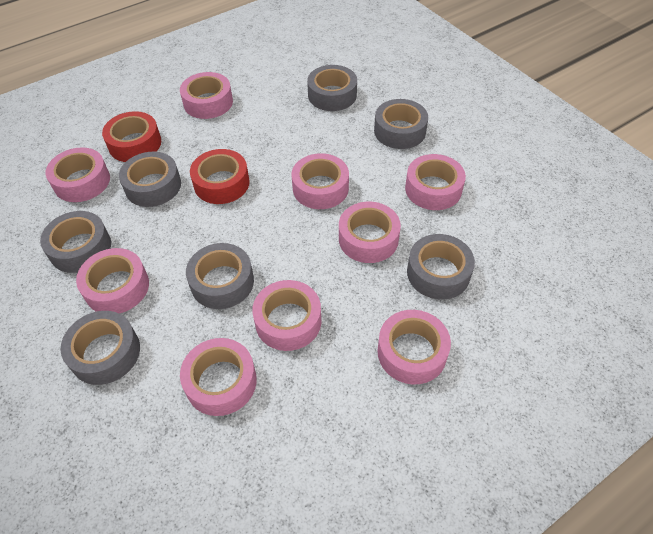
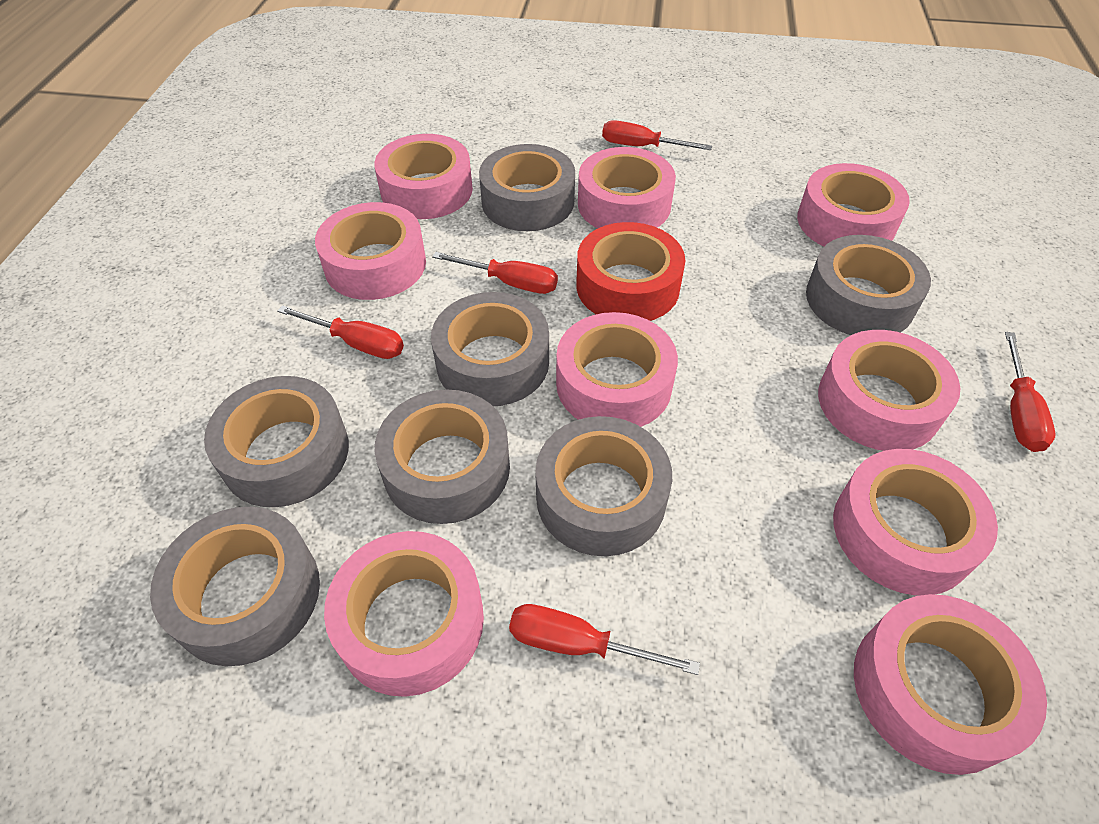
red screwdriver: none = 0 -> [277,305,404,359] [432,252,558,294] [509,604,700,675] [602,120,712,150] [1005,332,1055,452] = 5
red tape: [102,111,161,162] [190,149,250,204] = 2 -> [576,222,685,321] = 1

